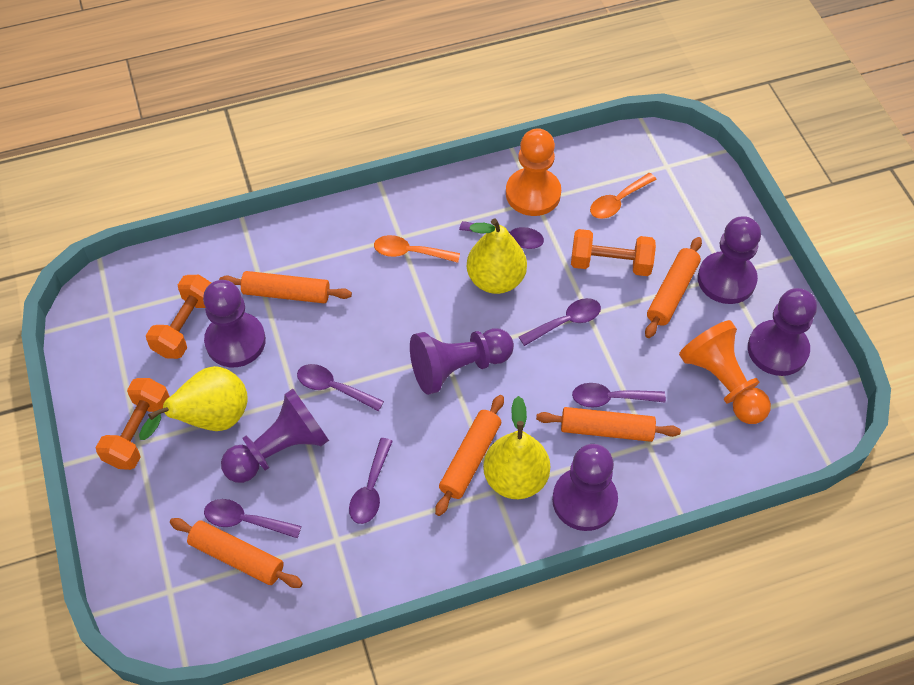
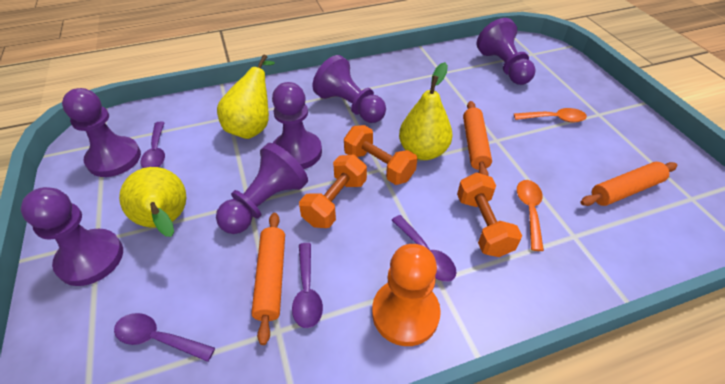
orange pawn: [506,128,561,216] [679,320,771,424] = 2 -> [372,244,441,346] = 1
orange rolling pin: [170,518,303,588] [219,271,352,303] [435,395,504,516] [536,407,681,442] [645,237,702,338] = 5 -> [251,213,285,345] [463,101,492,176] [580,162,677,206] = 3
purple spoon: [204,499,302,538] [297,364,384,411] [349,438,393,524] [459,221,544,249] [519,298,601,346] [572,383,666,408] = 6 -> [114,313,215,362] [141,121,165,168] [292,243,323,328] [392,215,456,282] = 4

